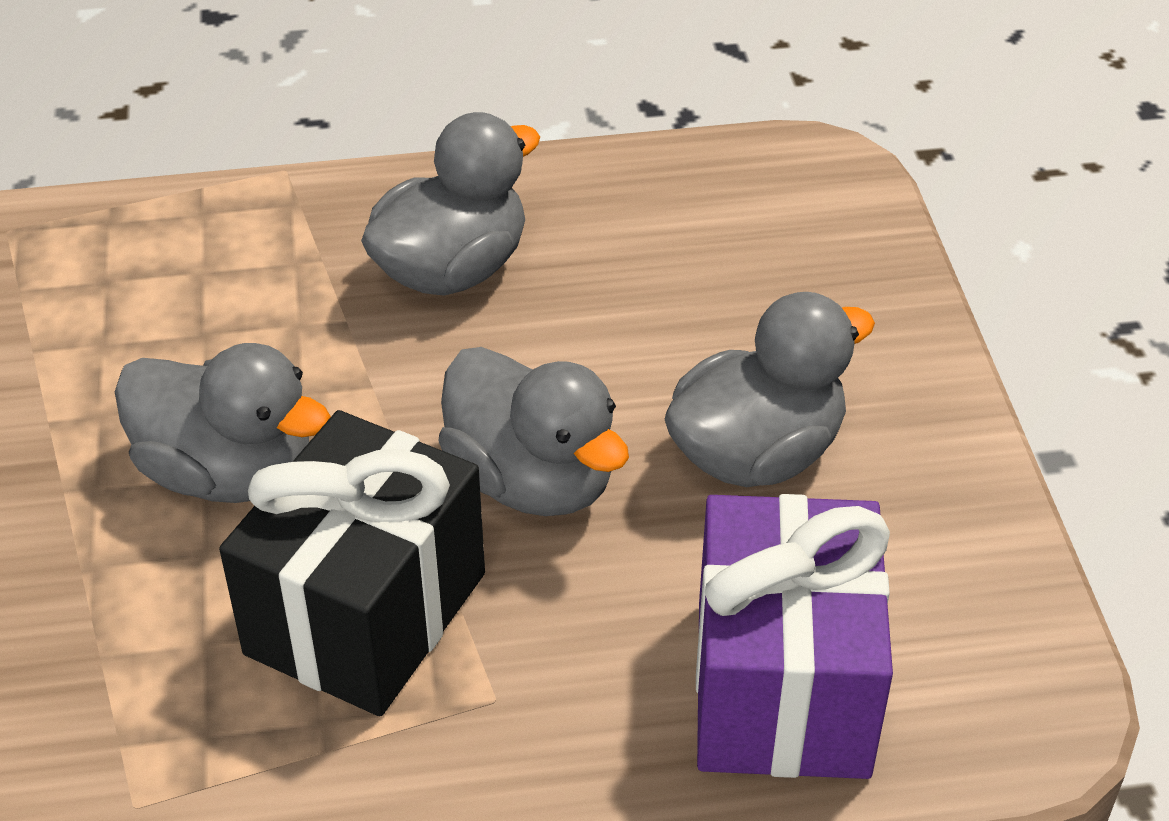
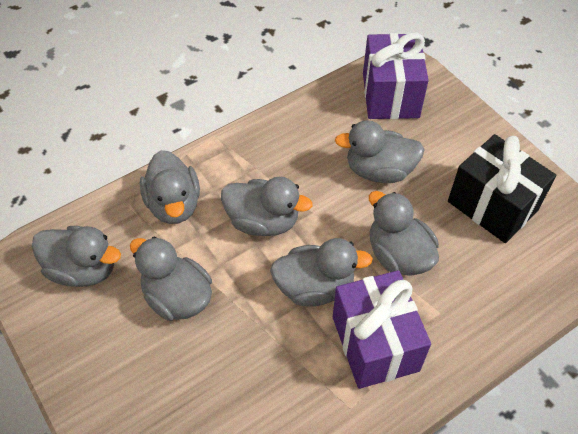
grey duck: [115,343,331,503] [361,112,540,296] [438,347,629,516] [665,292,875,487] = 4 -> [32,226,121,287] [130,237,212,321] [140,150,200,224] [221,177,313,236] [270,238,373,306] [335,120,425,183] [369,191,439,276] = 7
purple gift: [696,494,893,779] = 1 -> [333,270,431,389] [363,33,429,119] = 2

